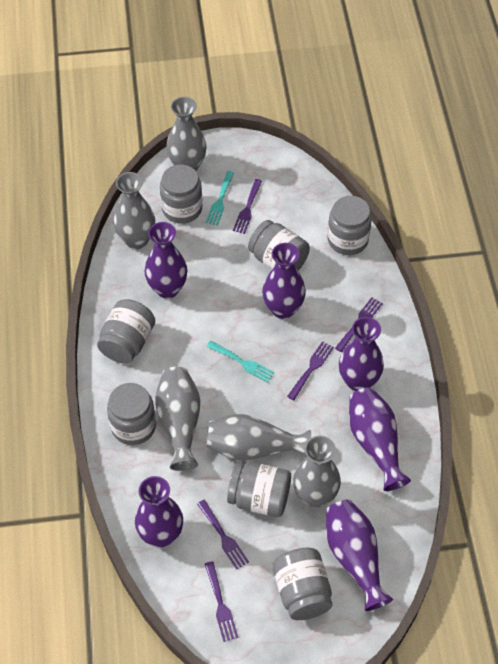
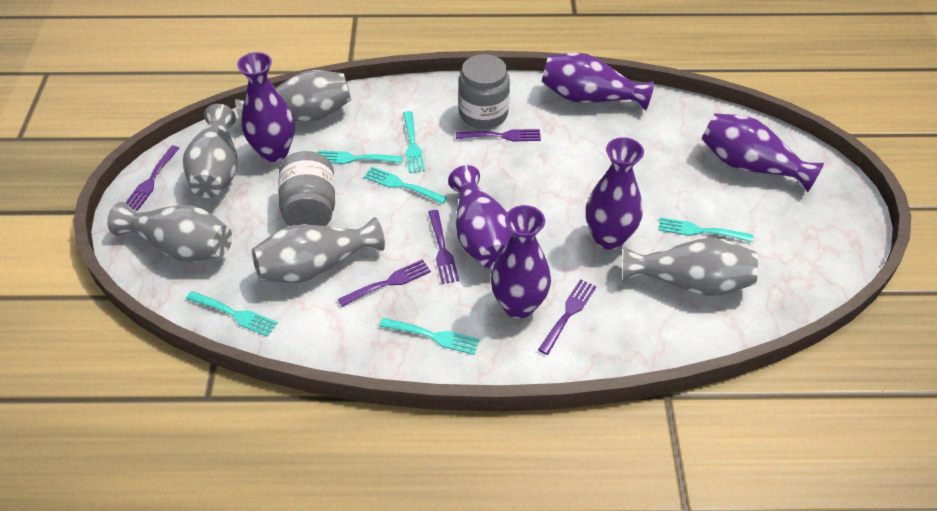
grey jar: [97,299,155,364] [107,383,156,445] [160,165,202,224] [227,462,291,517] [248,220,310,271] [273,548,332,620] [327,196,372,255] = 7 -> [278,151,335,226] [459,54,510,129] = 2
turquoise fork: [206,171,234,226] [206,341,275,383] = 2 -> [186,291,278,337] [318,150,403,164] [364,167,447,204] [379,318,480,355] [403,111,425,173] [658,217,753,242] = 6

